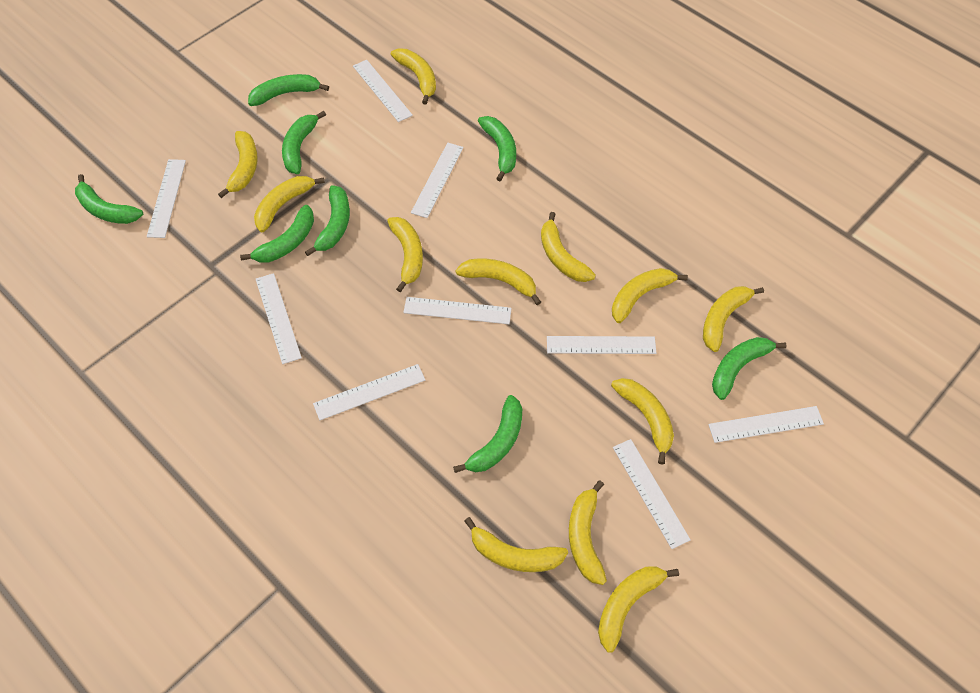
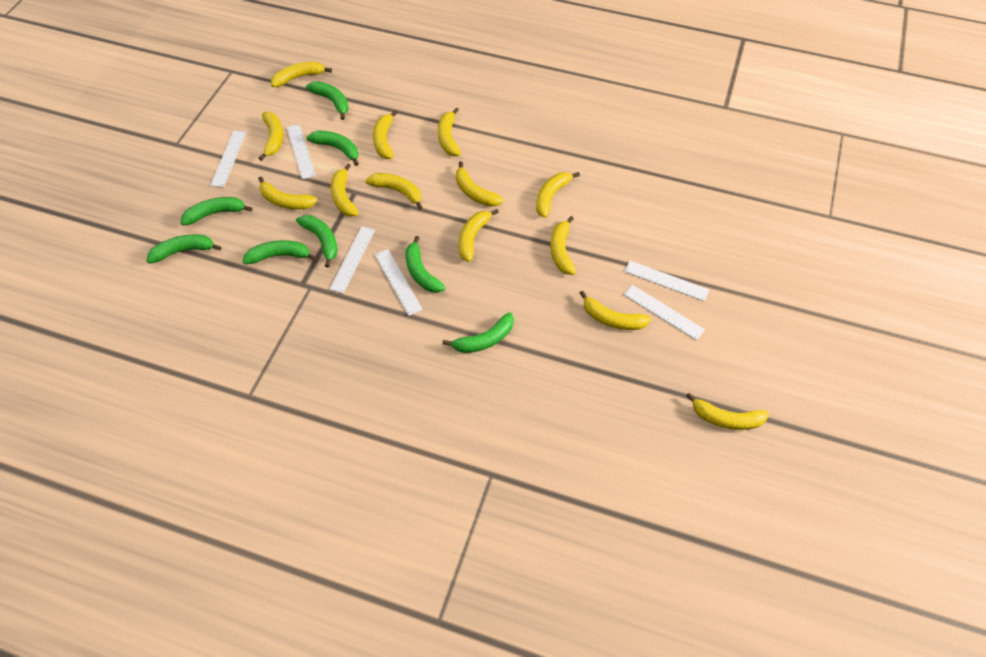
white ruler: [147,159,186,238] [256,273,302,364] [313,364,425,420] [353,60,413,122] [403,297,512,324] [411,143,464,218] [547,336,656,354] [613,439,691,549] [708,406,824,443] = 9 -> [210,131,246,187] [286,124,316,179] [329,226,375,293] [375,249,423,316] [624,261,709,301] [624,285,705,340] = 6
yellow banana: [218,131,258,198] [254,176,325,232] [387,217,423,292] [391,49,436,105] [455,258,541,305] [464,517,568,572] [541,212,596,282] [569,480,607,585] [598,566,679,653] [611,378,674,465] [612,268,688,323] [703,286,764,352] = 12 -> [258,177,318,209] [259,112,283,161] [271,62,332,87] [331,164,359,217] [365,173,423,210] [373,110,397,159] [438,108,461,156] [456,162,504,207] [459,209,499,262] [536,172,580,218] [550,216,576,275] [580,291,651,330] [686,392,769,430] = 13

